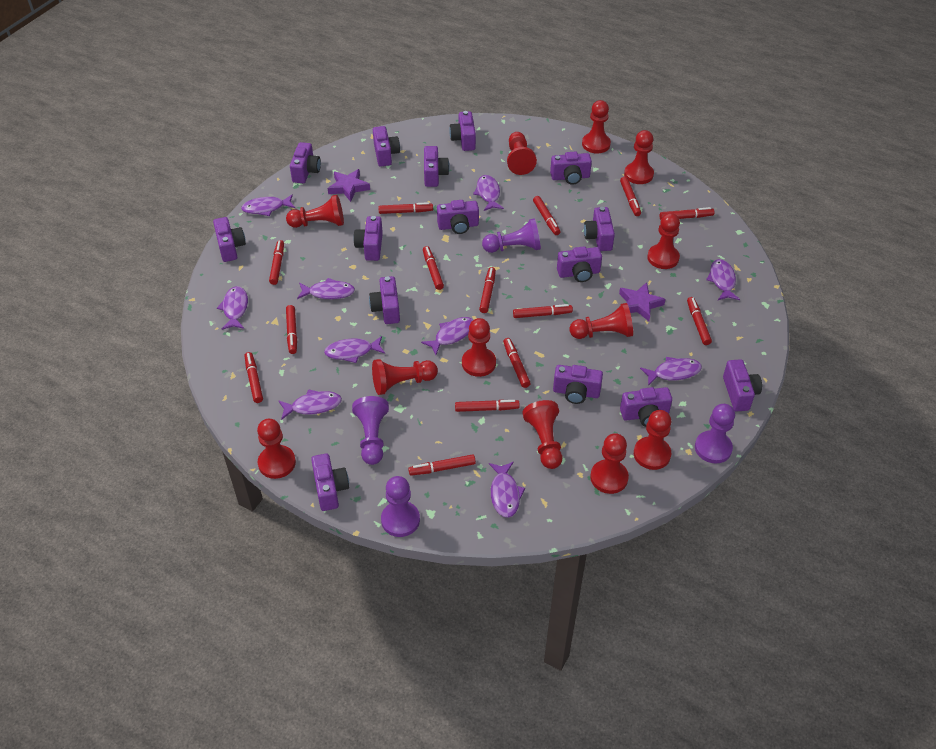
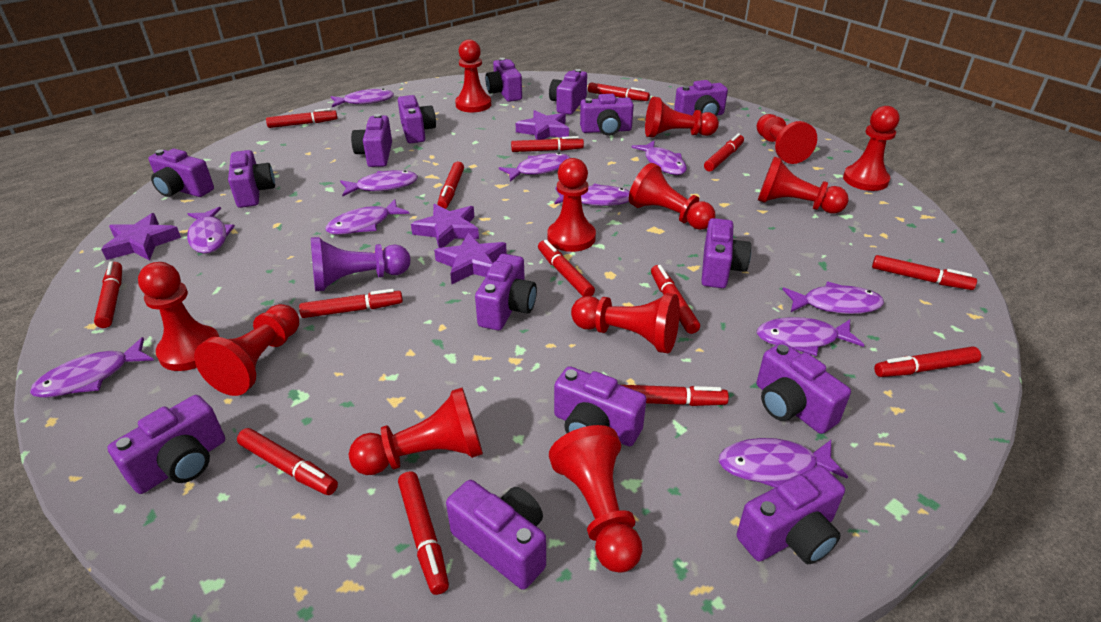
purple fish: [217,286,248,330] [241,194,295,216] [279,389,342,420] [297,278,355,299] [324,336,385,363] [421,317,473,355] [473,175,504,211] [489,462,525,518] [640,357,702,386] [706,259,740,300] = 10 -> [30,337,154,398] [187,207,235,254] [325,199,410,235] [331,89,394,107] [340,170,418,196] [499,153,570,182] [554,183,630,206] [631,141,687,175] [719,438,848,488] [757,317,864,356] [782,282,884,314] = 11
purple pawn: [352,396,389,465] [381,476,420,537] [482,218,541,253] [695,404,735,464] = 4 -> [311,237,410,291] = 1
purple star: [328,169,370,202] [619,282,666,321] = 2 -> [101,213,181,261] [411,204,479,248] [434,232,507,284] [516,110,569,140] = 4

